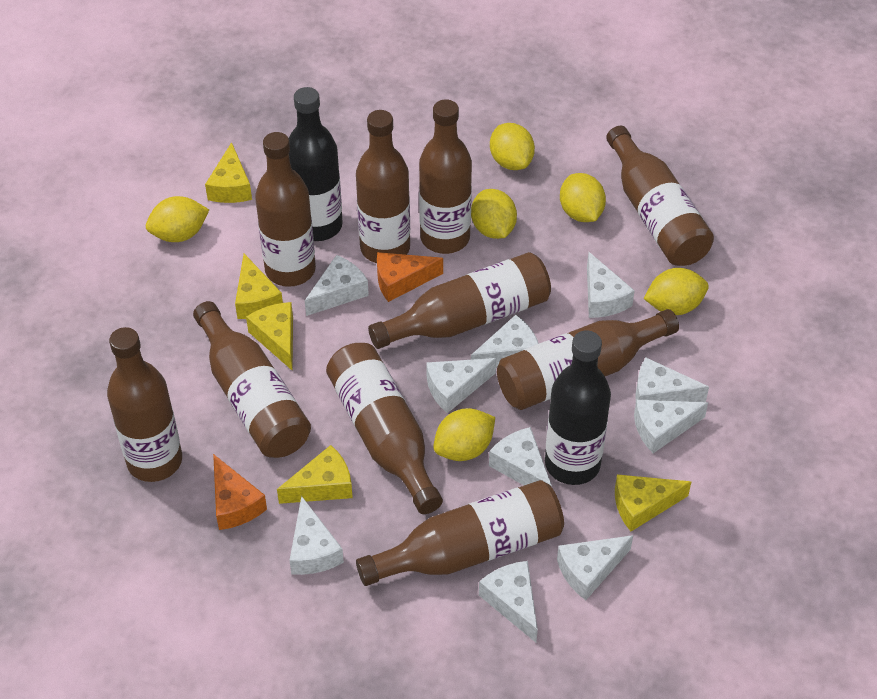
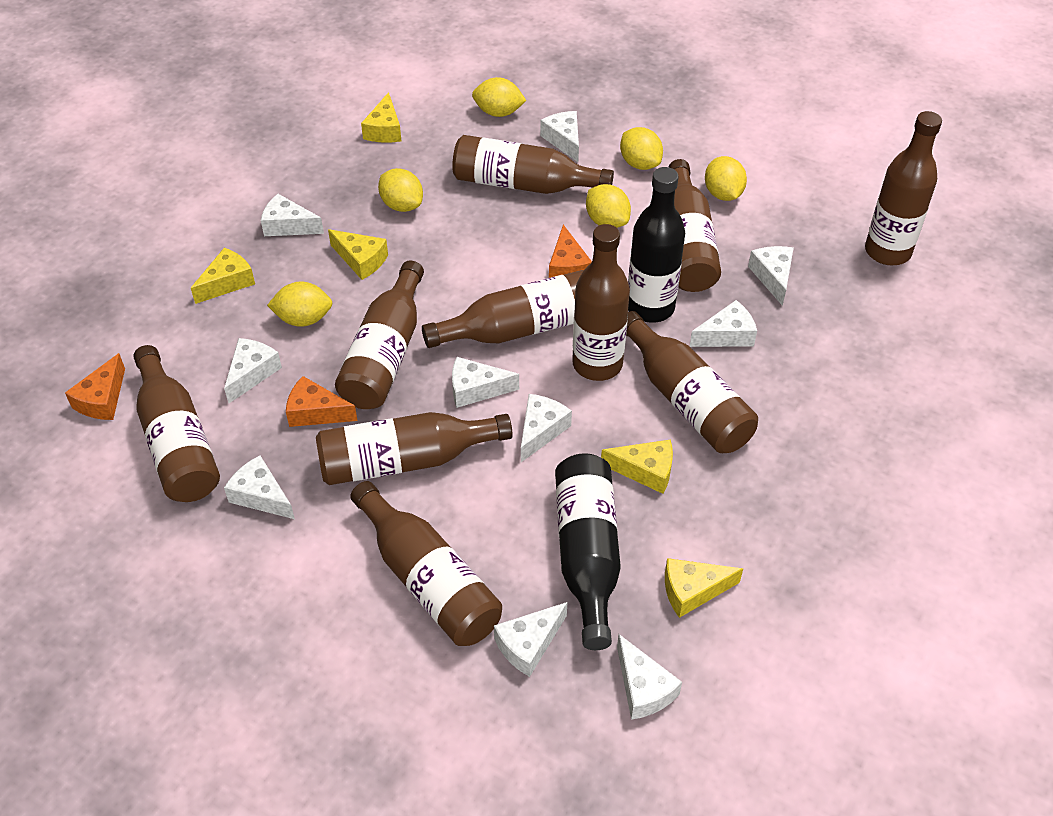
orange cheese: [213,454,267,530] [377,252,443,302] = 2 -> [65,353,125,420] [286,376,358,427] [549,225,592,278] = 3

